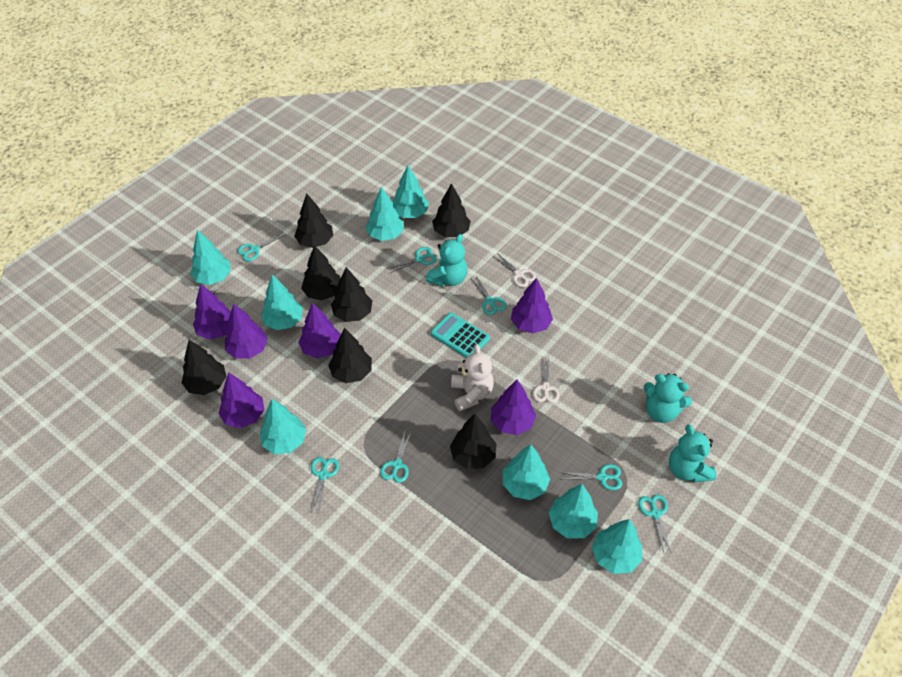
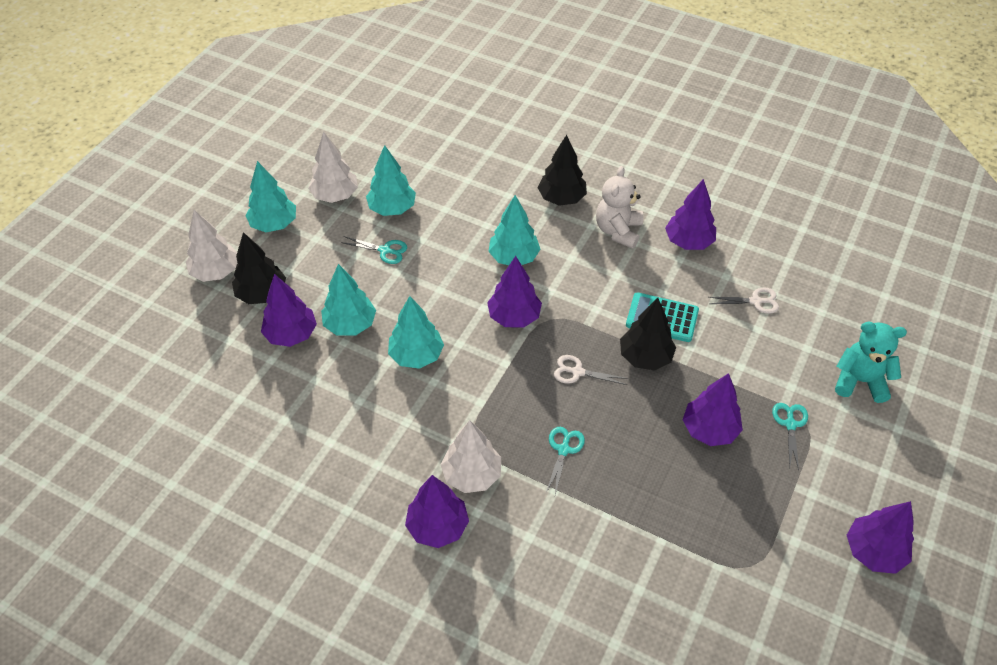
black tree: [181,340,226,395] [294,193,333,248] [301,245,341,300] [328,327,372,383] [331,267,372,322] [432,183,471,237] [450,414,496,469] = 7 -> [232,232,286,304] [537,135,587,206] [620,298,676,370] = 3
turquoise scissors: [237,232,285,261] [311,457,339,514] [380,431,412,483] [387,247,437,273] [471,276,507,315] [560,464,622,490] [638,494,671,552] = 7 -> [341,236,407,264] [546,427,585,494] [772,403,808,470] = 3
turquoise teddy bear: [426,234,468,287] [644,373,692,423] [669,424,716,482] = 3 -> [835,322,907,403] = 1
turquoise tree: [190,230,231,285] [260,399,306,454] [261,275,303,330] [365,187,403,241] [392,165,429,218] [503,444,550,500] [549,484,598,538] [592,519,642,574] = 8 -> [245,161,296,232] [321,264,376,336] [366,145,416,216] [388,296,444,369] [488,195,540,265] = 5
white tree: none = 0 -> [186,210,237,282] [308,132,358,203] [441,420,501,493] = 3

